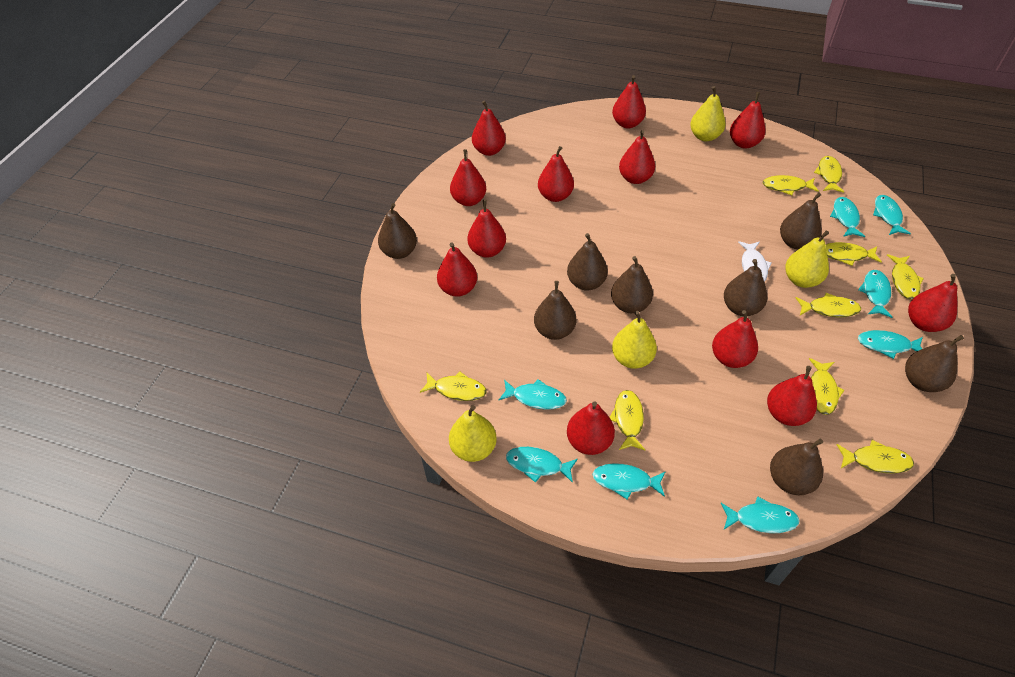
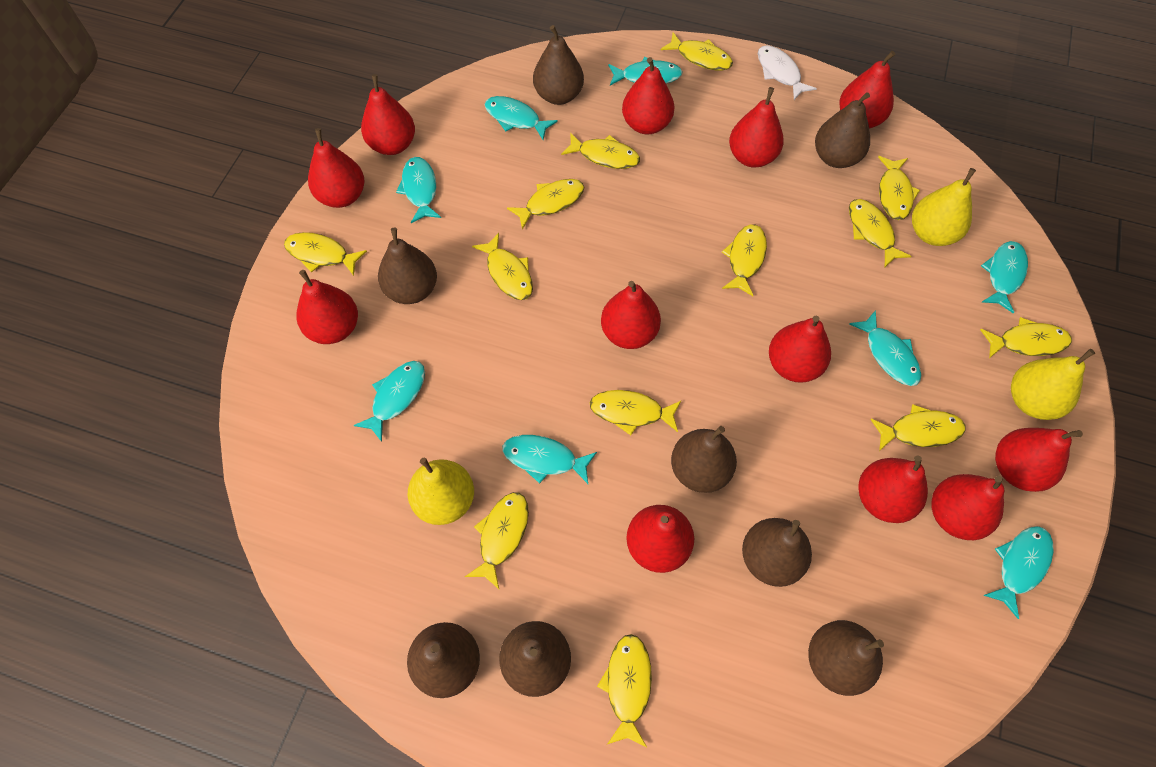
yellow fish: [420,371,487,401] [609,390,645,450] [763,175,819,195] [796,293,861,317] [809,358,845,415] [814,156,844,193] [825,242,882,266] [837,440,914,473] [887,254,924,299] = 9 -> [284,232,367,276] [465,492,529,589] [472,233,533,300] [507,179,584,230] [561,132,640,169] [590,390,682,435] [597,634,652,747] [661,32,733,71] [722,225,767,296] [849,199,912,267] [870,404,966,451] [878,156,920,220] [980,317,1072,358] = 13
yellow pear: [449,405,497,462] [612,311,657,369] [690,86,726,141] [785,230,829,288] = 4 -> [408,457,474,525] [912,168,976,246] [1011,349,1095,420] = 3

